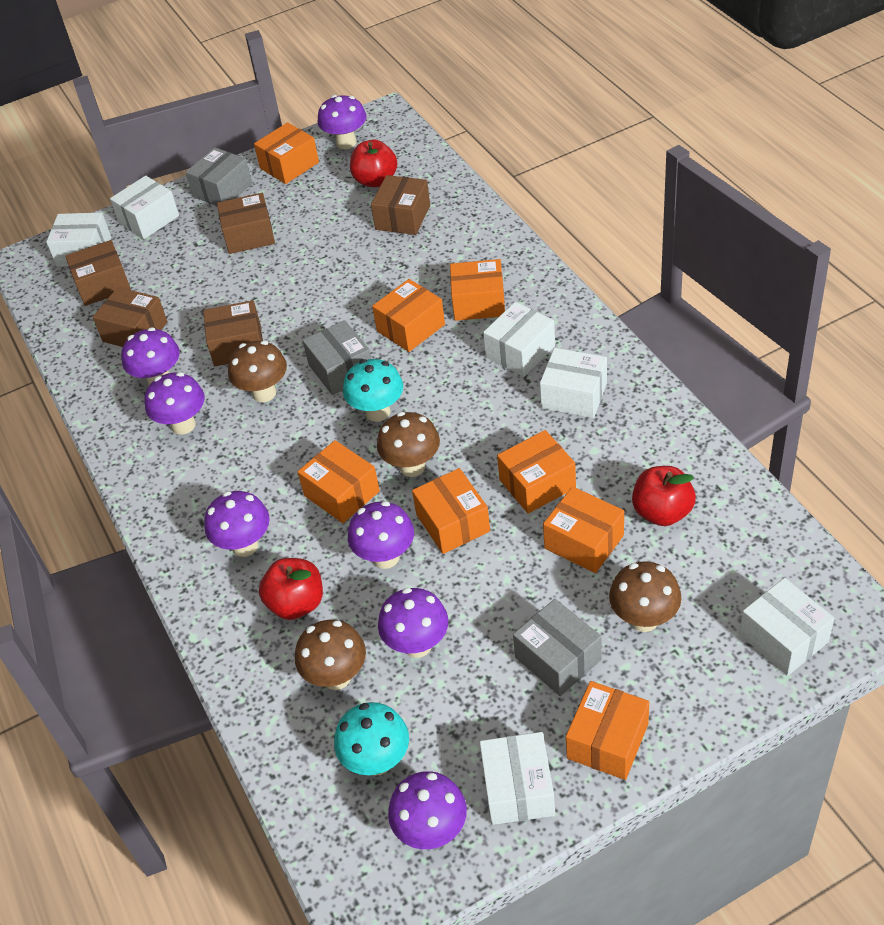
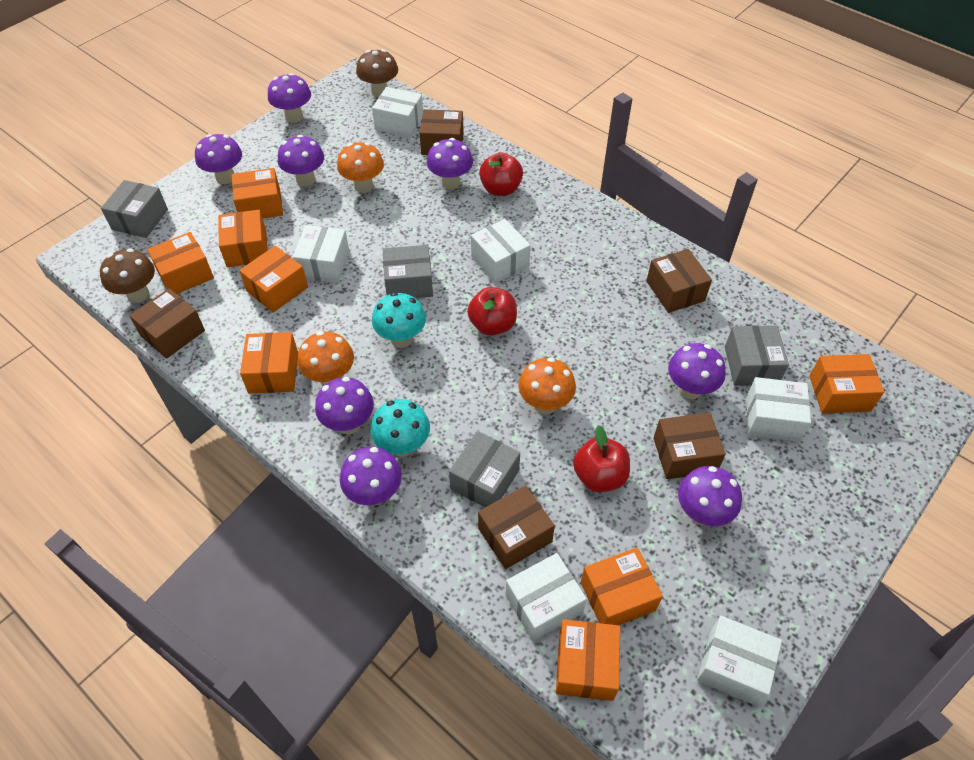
brown mushroom: [228,341,287,402] [295,620,366,690] [377,412,440,477] [609,561,682,632] = 4 -> [100,248,155,303] [356,49,398,97] = 2
grey box: [186,147,252,206] [303,320,371,395] [513,599,602,696] = 3 -> [101,180,168,238] [383,245,433,298] [449,431,520,508] [725,325,789,386] = 4
orange mushroom: none = 0 -> [298,331,354,386] [337,142,384,193] [518,357,576,414] = 3
purple mushroom: [121,327,180,385] [145,372,205,435] [204,491,270,557] [318,95,367,149] [348,501,414,569] [378,588,448,658] [388,771,467,849] = 7 -> [195,134,242,184] [268,73,311,123] [278,135,324,186] [315,377,374,434] [340,447,402,506] [427,138,473,189] [668,343,726,399] [678,466,742,526] = 8

